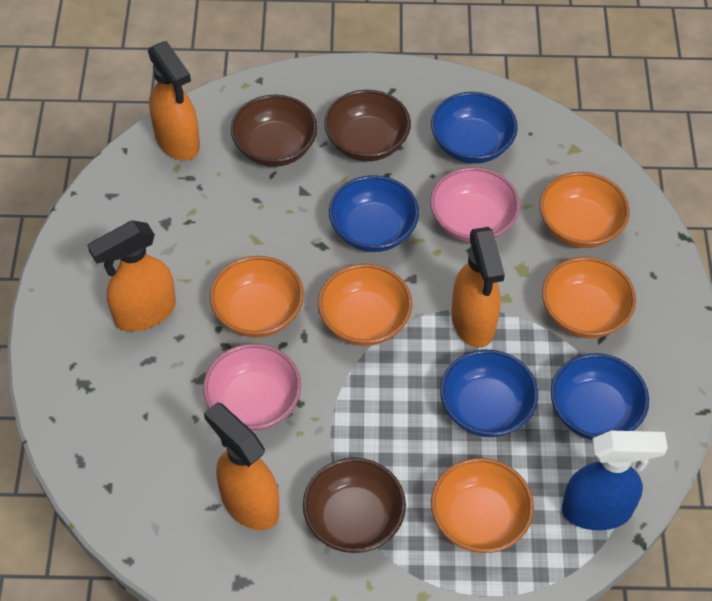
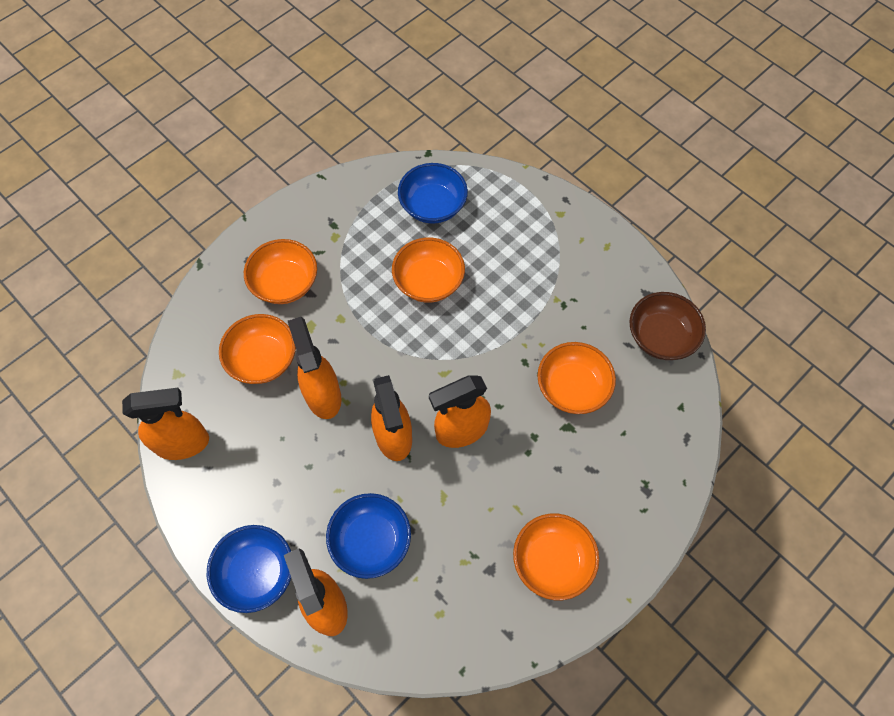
blue bowl: [329,175,419,252] [431,92,518,164] [440,349,538,437] [551,353,649,440] = 4 -> [207,525,291,613] [326,493,411,579] [398,163,468,224] = 3
blue spray bottle: [562,431,668,530] = 1 -> none = 0
brown bowl: [231,95,318,167] [303,458,406,553] [324,90,411,161] = 3 -> [630,292,706,360] = 1
orange spray bottle: [87,220,176,332] [148,41,200,160] [204,402,279,530] [452,227,505,348] = 4 -> [122,388,209,460] [284,548,348,636] [288,317,342,419] [371,375,412,461] [429,375,491,448] = 5
pink bowl: [203,344,301,431] [430,167,520,243] = 2 -> none = 0

